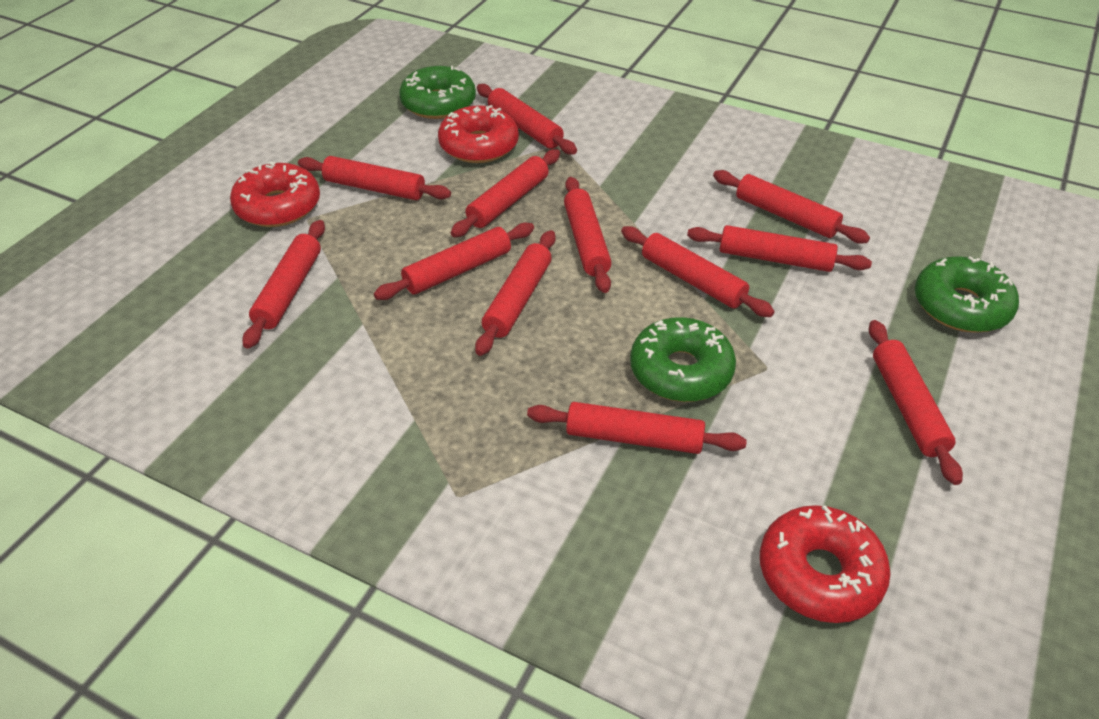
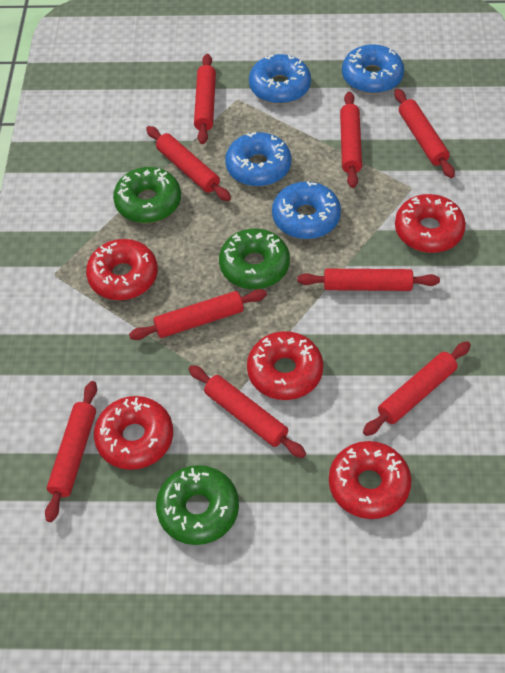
blue donut: none = 0 -> [225,132,291,187] [249,54,311,104] [272,181,341,239] [342,44,404,94] = 4
red donut: [230,162,320,227] [438,105,519,163] [760,505,891,623] = 3 -> [86,239,158,300] [94,396,173,470] [247,331,323,400] [329,441,411,519] [395,194,466,253] = 5
red rolling pin: [242,220,325,349] [298,156,451,200] [374,223,534,300] [451,149,560,237] [475,230,556,356] [477,84,577,155] [527,402,747,454] [564,177,612,293] [621,226,775,317] [687,225,872,272] [713,170,870,244] [869,320,963,485] = 12 -> [45,381,97,522] [129,289,267,340] [146,126,231,201] [188,365,306,458] [194,54,216,144] [297,269,440,291] [340,92,362,188] [363,341,471,436] [394,89,455,178] = 9

